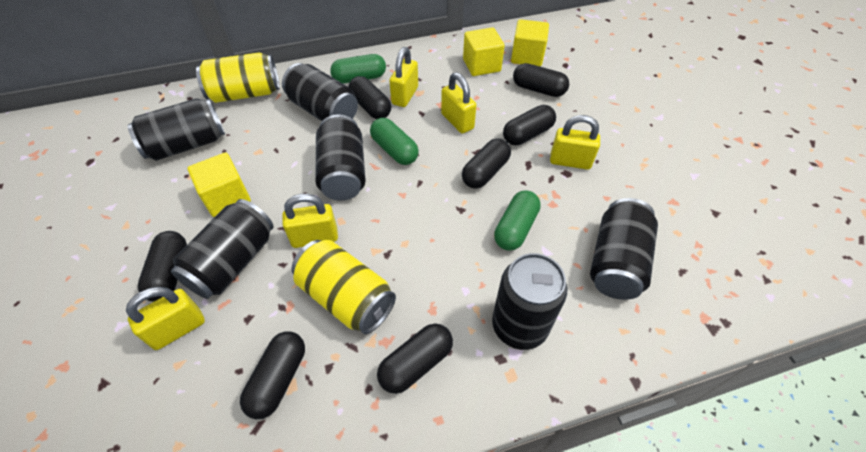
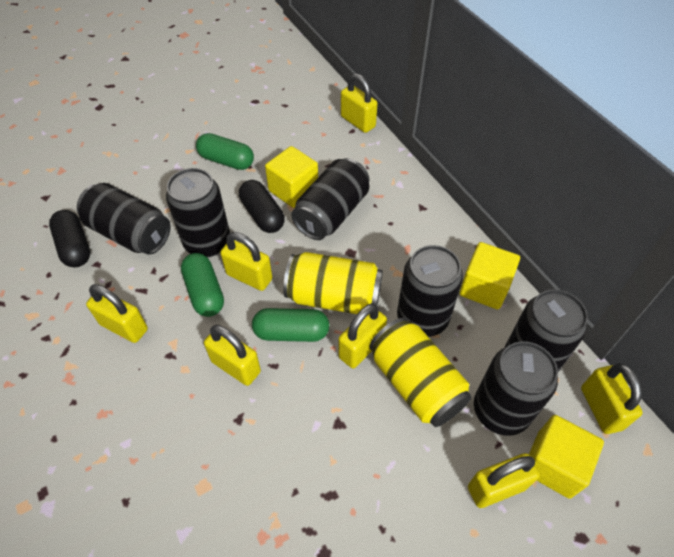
black capsule: [138,231,187,302] [240,331,305,419] [348,76,391,119] [377,323,453,394] [462,138,511,189] [503,105,556,145] [513,63,569,97] = 7 -> [49,210,90,267] [239,180,285,233] = 2
yellow padlock: [126,287,205,350] [282,194,338,248] [389,47,418,107] [441,72,476,134] [550,115,600,170] = 5 -> [86,284,148,343] [204,325,261,386] [220,232,272,291] [338,304,387,368] [341,73,378,133] [468,453,540,508] [581,363,643,434] = 7

